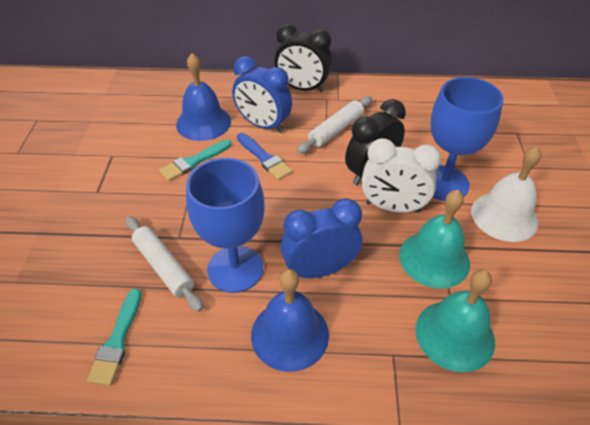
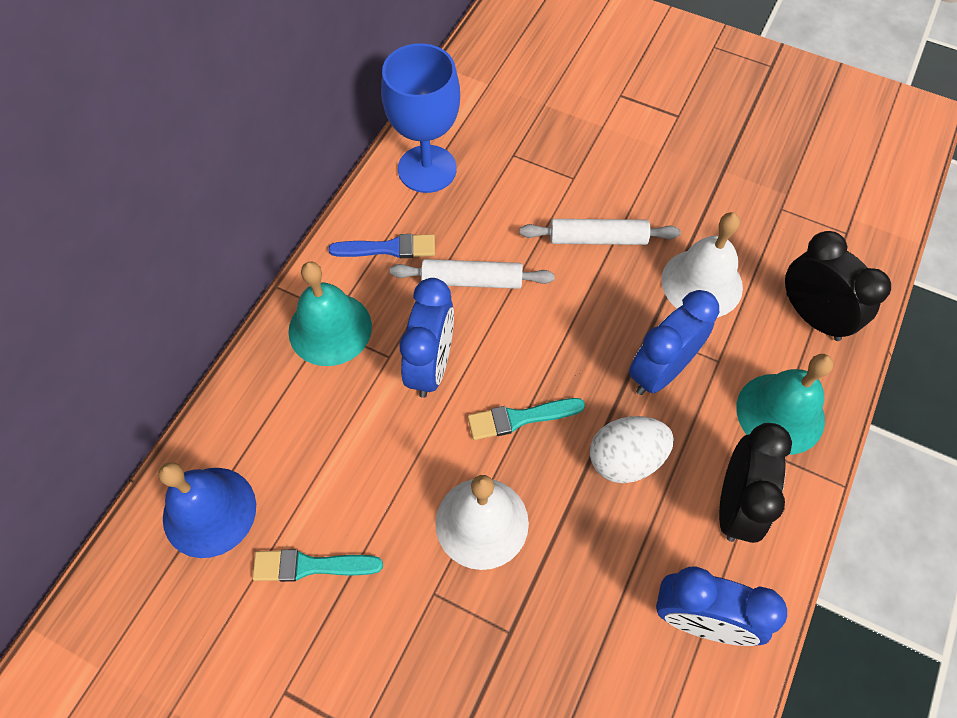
blue bell: [176,53,231,141] [251,269,329,372] = 2 -> [159,462,256,558] = 1
blue clock: [232,56,292,133] [280,198,362,278] = 2 -> [400,278,454,398] [629,290,719,395] [656,566,787,646] = 3
blue goblet: [186,158,265,293] [430,77,503,201] = 2 -> [381,43,460,193] = 1
white bell: [471,146,541,242] = 1 -> [435,475,529,570] [662,212,743,317] = 2
white clock: [361,138,441,213] = 1 -> none = 0
white egg: none = 0 -> [590,416,674,483] = 1

